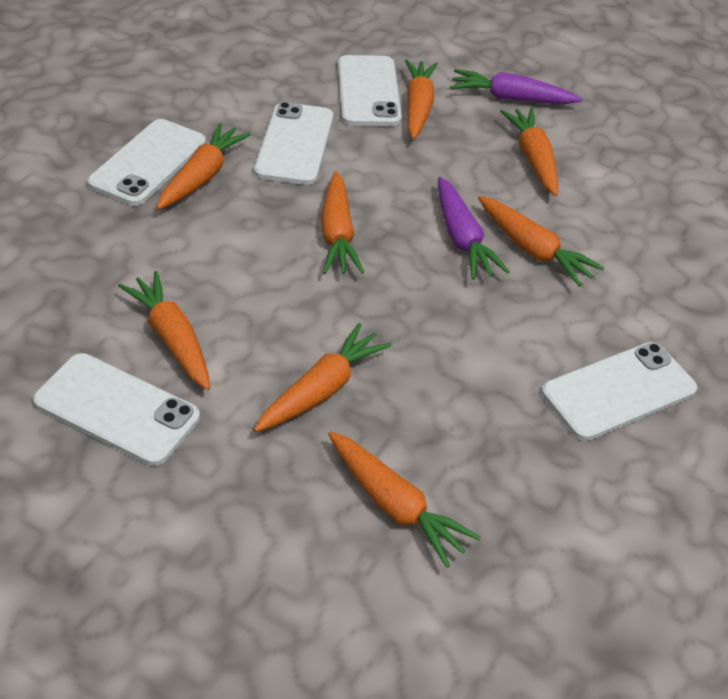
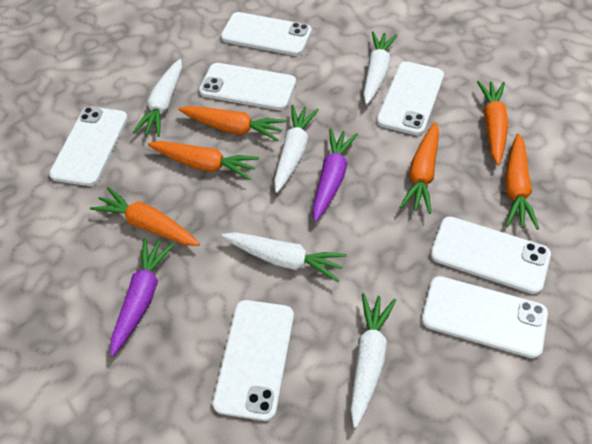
orange carrot: [118,271,210,390] [156,123,251,210] [254,323,392,432] [321,171,364,274] [328,431,481,568] [405,59,438,139] [478,196,604,287] [500,108,558,196] = 8 -> [90,187,200,246] [148,141,259,180] [178,106,286,141] [400,122,439,214] [477,81,508,165] [505,133,539,230] = 6
white carrot: none = 0 -> [133,59,182,137] [222,232,347,282] [274,105,319,193] [350,293,396,428] [363,31,398,105] = 5
white phone: [33,353,200,466] [88,119,206,206] [254,102,333,185] [338,55,402,126] [541,342,697,441] = 5 -> [49,107,128,186] [199,63,296,110] [213,300,294,421] [221,12,312,56] [377,61,444,135] [422,276,548,358] [431,216,551,294] = 7

